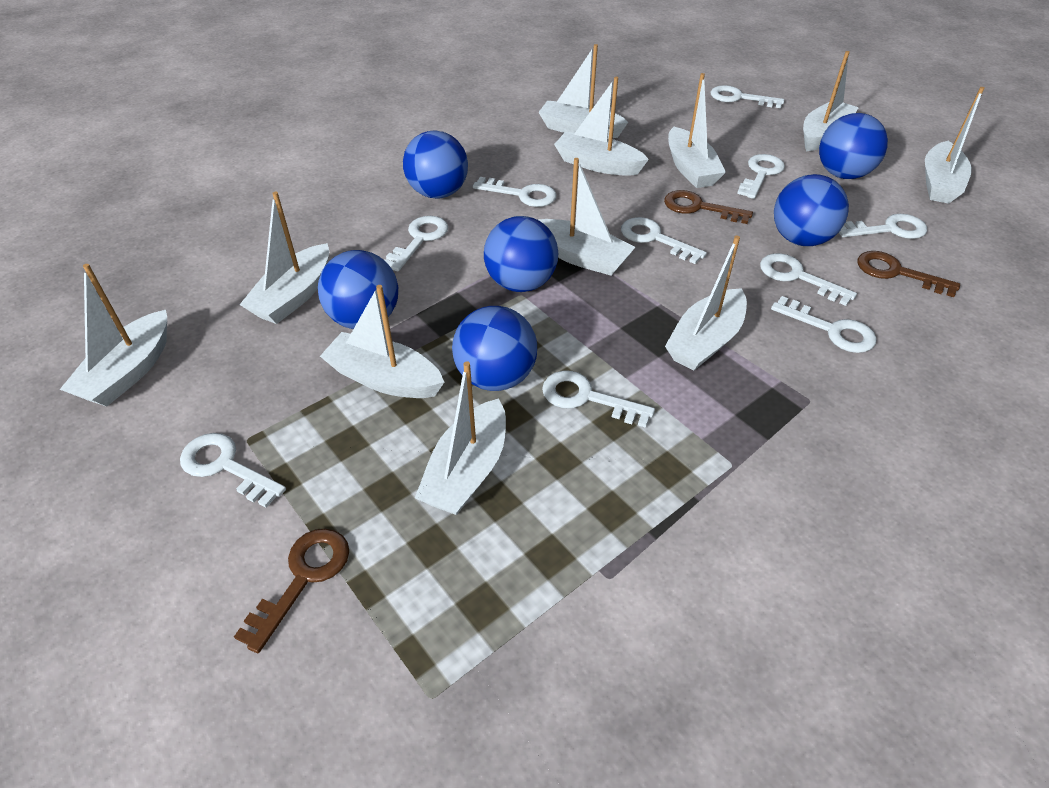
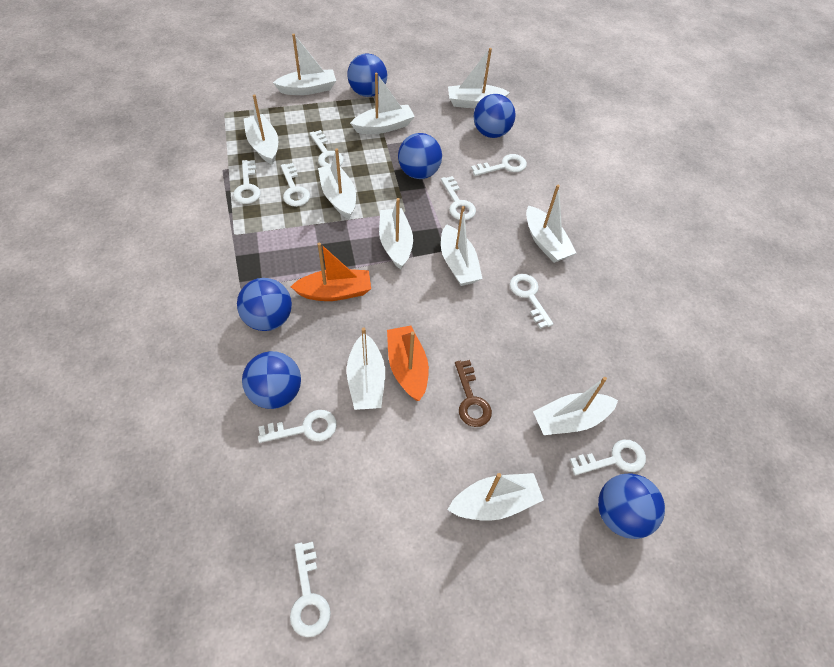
brown key: [234,528,349,653] [664,190,753,224] [857,251,960,297] = 3 -> [455,360,492,427] = 1
orange boat: none = 0 -> [291,243,371,301] [387,326,429,401] = 2
white key: [180,433,286,508] [384,216,448,271] [473,177,557,207] [542,371,655,428] [621,217,707,264] [711,85,784,108] [737,154,785,199] [760,253,857,306] [771,296,877,353] [839,214,927,239] = 10 -> [233,160,261,204] [258,410,337,443] [281,163,310,207] [290,542,331,637] [309,130,344,167] [441,176,476,220] [471,154,527,176] [510,274,553,329] [570,439,646,475] = 9

